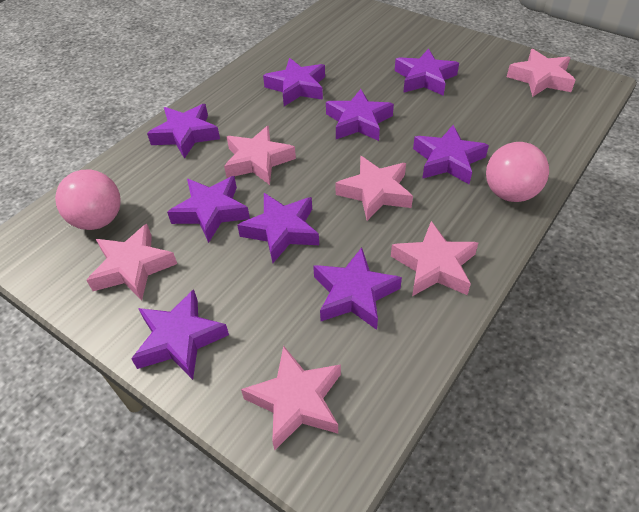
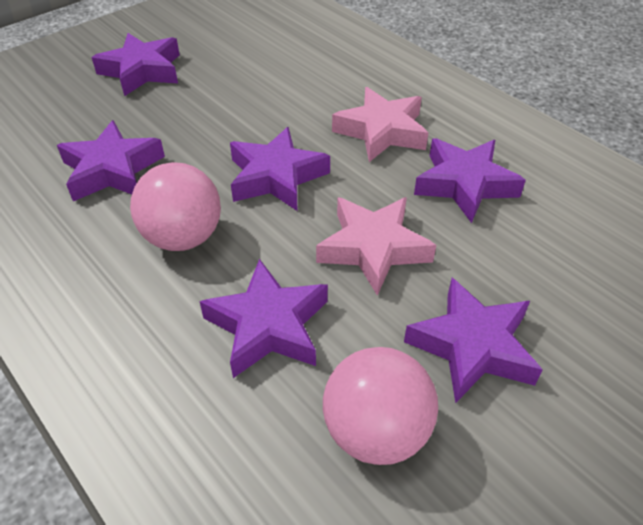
pink star: [86,224,177,300] [224,126,296,185] [241,346,341,450] [336,156,413,221] [391,221,478,296] [507,49,576,97] = 6 -> [316,197,436,296] [332,87,428,162] = 2
purple star: [131,289,229,380] [147,104,220,159] [167,176,250,243] [237,193,319,263] [263,58,325,106] [313,247,402,330] [326,89,394,141] [395,48,459,96] [413,125,489,184] = 9 -> [57,120,165,201] [92,33,180,96] [199,259,328,378] [230,127,330,211] [404,278,543,403] [414,138,526,223] = 6

